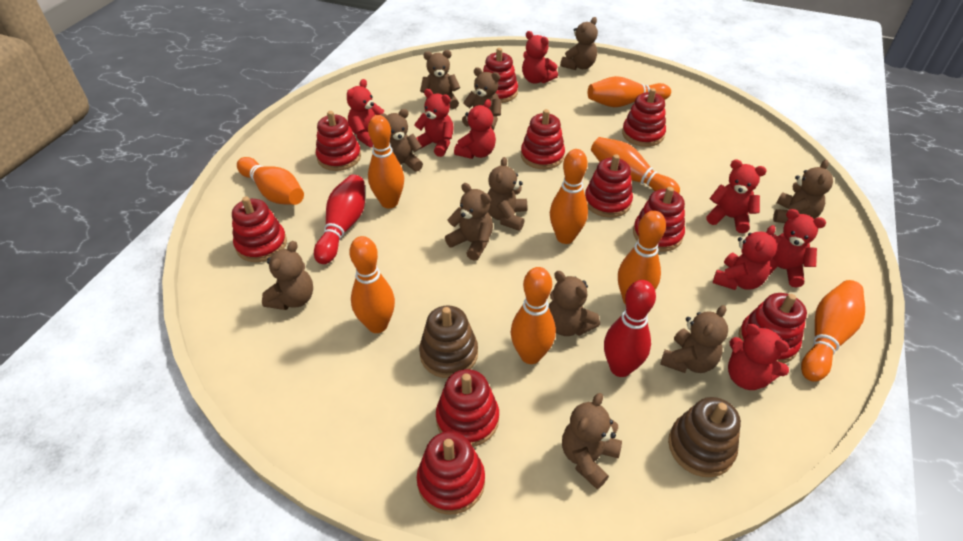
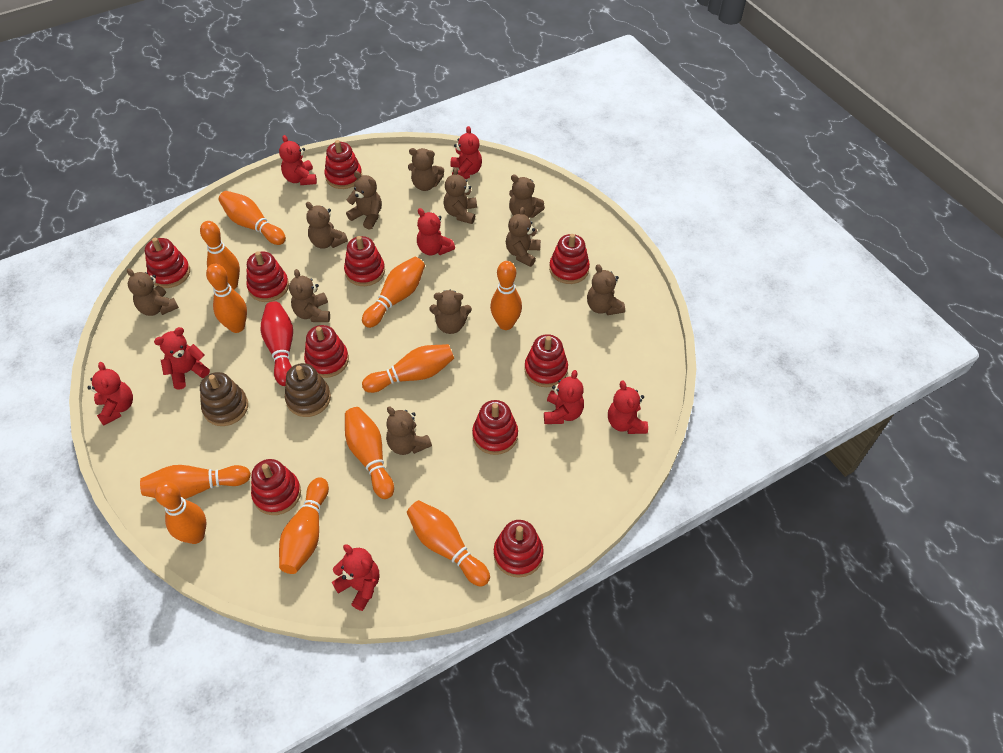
orange bowling pin: [237,157,304,205] [349,236,395,333] [368,115,404,209] [511,267,556,364] [550,149,588,244] [588,76,671,107] [591,137,680,193] [618,211,666,304] [801,280,865,382] = 9 -> [140,465,251,499] [155,481,206,544] [200,221,240,289] [206,263,247,333] [218,191,286,245] [279,477,329,574] [345,407,394,499] [362,257,425,328] [362,344,454,393] [407,500,490,587] [490,261,522,330] = 11
red bowling pin: [314,174,365,264] [604,280,656,377] = 2 -> [260,301,293,386] = 1

